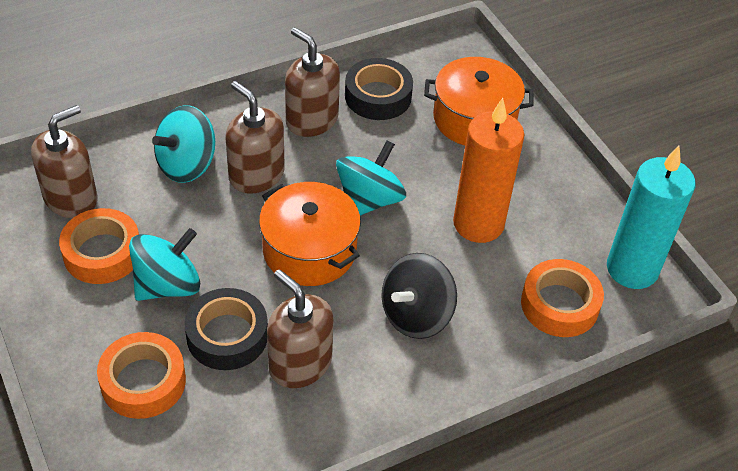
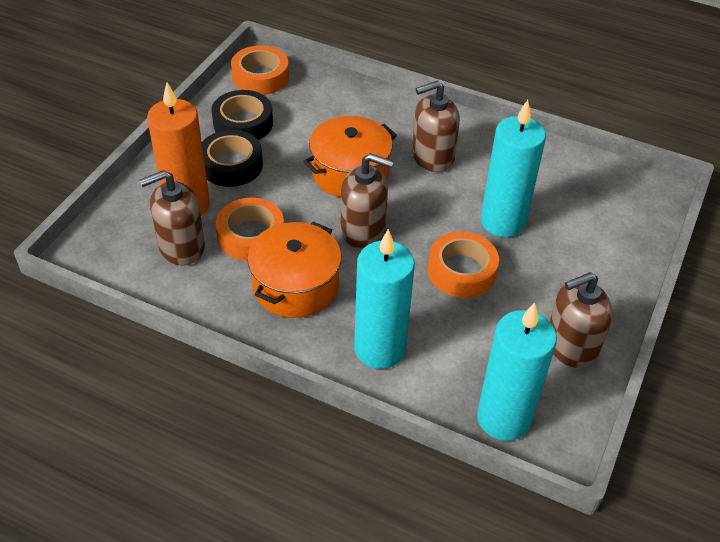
black spinning top: [381,253,457,339] = 1 -> none = 0
turquoise candle: [607,146,695,289] = 1 -> [354,229,415,369] [477,302,557,441] [481,100,546,237] = 3
turquoise spinning top: [129,228,200,301] [152,105,215,183] [336,140,406,215] = 3 -> none = 0

